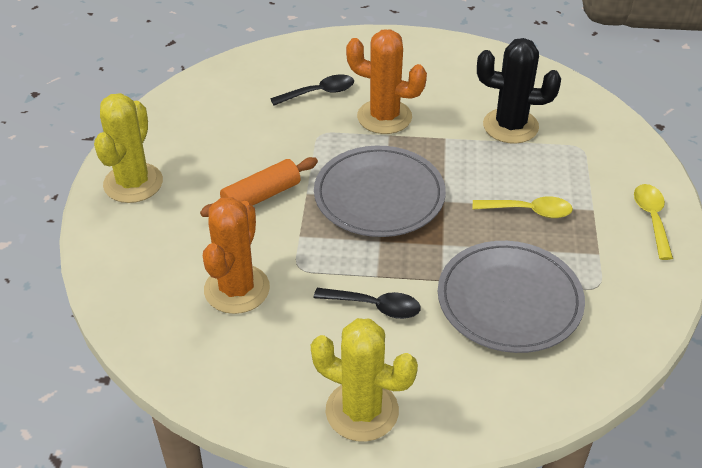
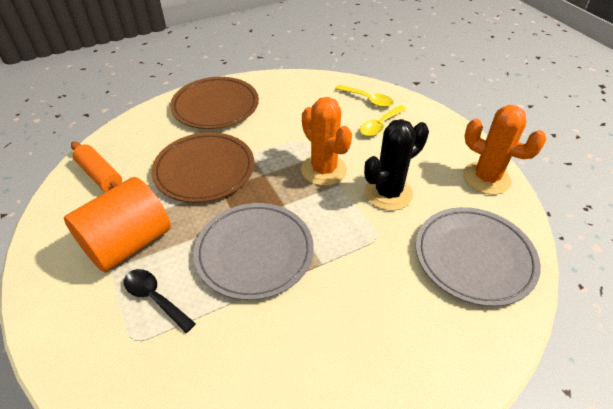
black spoon: [270,75,354,106] [314,288,421,319] = 2 -> [124,269,196,333] = 1
brown plate: none = 0 -> [152,132,254,203] [170,77,259,129] = 2
orange cylinder: none = 0 -> [64,177,171,273] = 1
yellow cactus: [94,93,163,203] [311,318,418,442] = 2 -> none = 0

